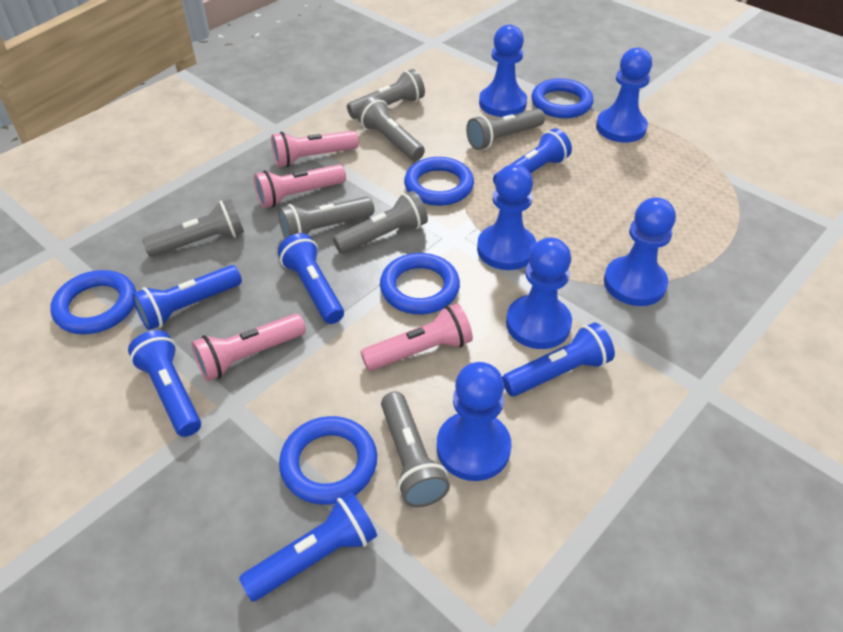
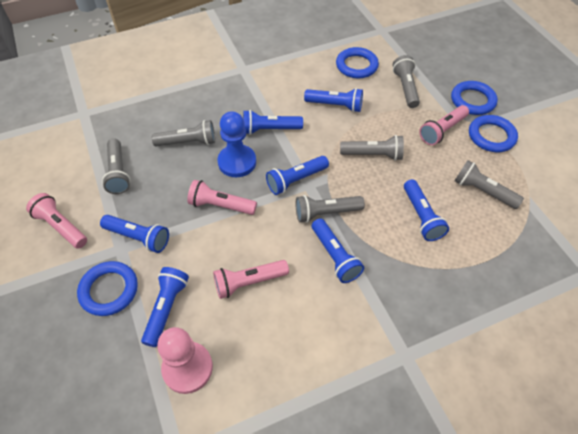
blue flashlight: [128,330,201,437] [132,265,242,330] [239,492,377,601] [278,233,344,324] [493,128,572,184] [502,323,615,396] = 6 -> [100,215,169,253] [141,267,189,347] [243,110,303,135] [266,156,329,195] [304,88,363,112] [312,218,364,283] [404,179,449,241] = 7
blue pawn: [437,362,511,481] [477,164,537,270] [479,24,527,117] [506,237,572,349] [596,47,652,143] [604,197,676,306] = 6 -> [217,111,256,177] = 1
blue ring: [50,270,136,334] [279,416,377,505] [380,253,460,314] [404,157,474,206] [531,78,593,118] = 5 -> [77,261,138,316] [336,47,379,78] [451,81,498,115] [469,115,518,152] = 4
grey flashlight: [142,199,244,257] [278,196,374,239] [333,191,428,254] [347,69,425,119] [357,97,425,161] [381,392,450,508] [466,109,545,150] = 7 -> [102,138,130,194] [152,120,215,146] [296,195,365,223] [340,135,404,161] [393,55,420,108] [454,160,524,209] = 6
pink pawn: none = 0 -> [157,327,213,394] = 1

